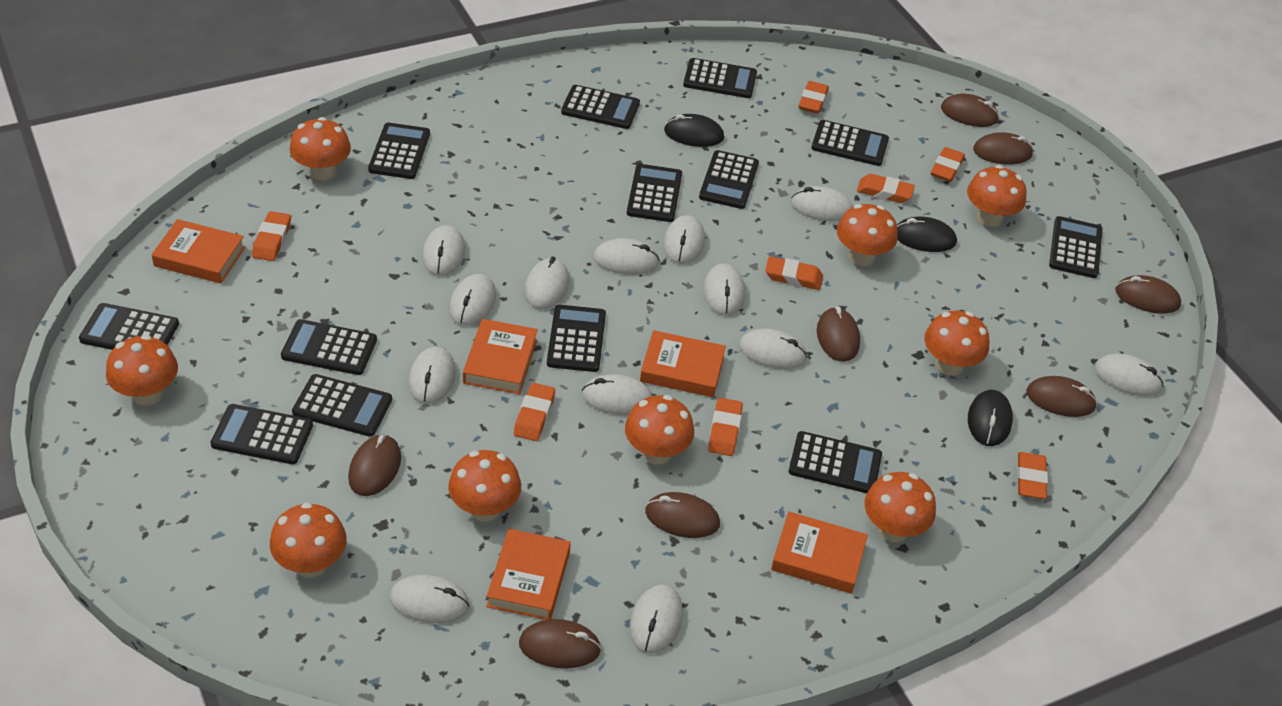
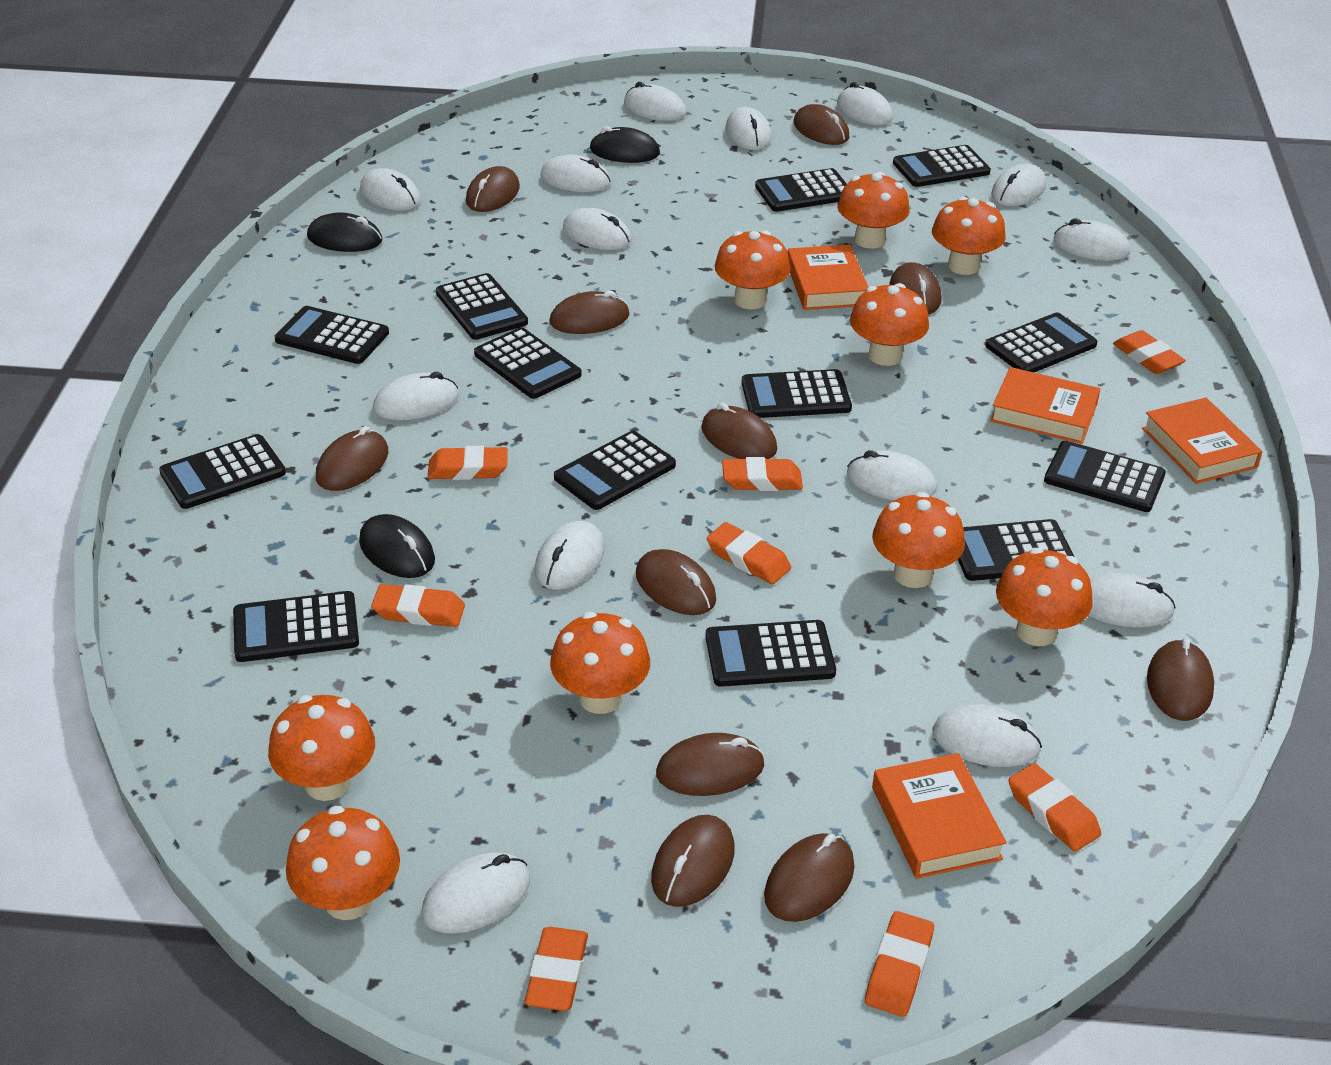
brown mouse: [348,435,401,496] [519,619,601,669] [645,492,720,538] [817,306,860,362] [941,94,1000,127] [973,132,1033,164] [1026,376,1098,417] [1115,275,1181,314] = 8 -> [316,426,389,491] [466,166,520,212] [549,291,630,334] [636,549,716,615] [651,815,734,907] [656,733,764,796] [701,403,777,459] [764,833,854,922] [794,104,850,145] [889,262,941,315] [1147,638,1214,721] = 11
orange book: [152,219,245,283] [463,319,538,394] [486,529,571,620] [640,330,726,397] [771,512,868,594] = 5 -> [788,244,868,310] [872,753,1007,879] [990,367,1101,444] [1142,398,1262,484] = 4
white mouse: [389,575,470,623] [409,347,456,404] [422,225,465,276] [449,274,496,326] [524,256,569,309] [582,374,652,415] [593,238,660,275] [630,584,683,654] [663,215,705,264] [703,263,745,316] [739,328,807,369] [791,186,853,222] [1095,354,1164,396] = 13 -> [360,168,421,211] [373,372,459,420] [421,852,530,934] [535,521,605,590] [541,155,611,192] [563,208,631,250] [624,82,686,121] [726,107,771,150] [837,82,893,125] [847,450,937,501] [932,704,1042,767] [991,164,1046,206] [1054,219,1130,261] [1088,573,1176,628] = 14

